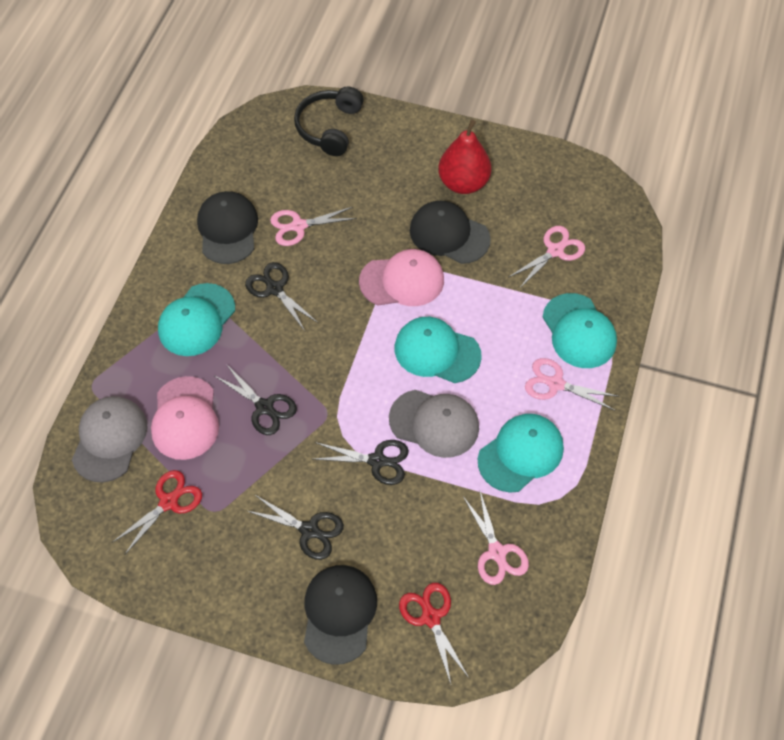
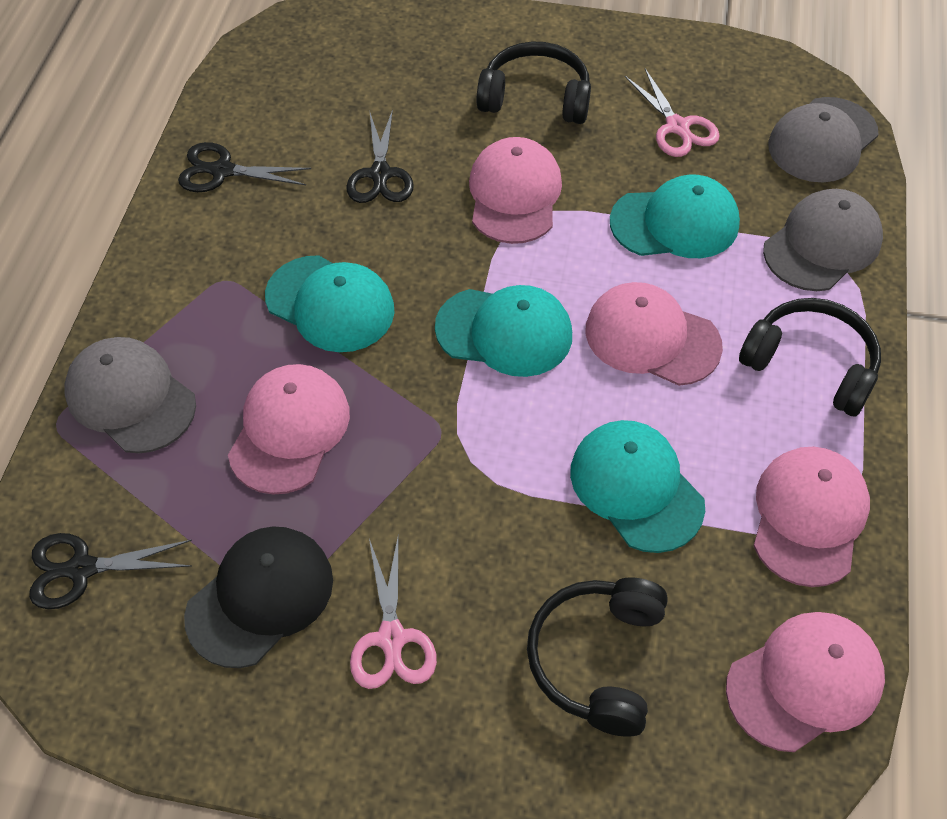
black cap: [197,191,258,264] [304,565,377,665] [410,201,491,264] = 3 -> [184,526,333,668] = 1
black headphones: [294,86,364,156] = 1 -> [477,42,591,124] [527,577,668,736] [739,298,881,417] = 3
black scissors: [215,364,297,435] [245,262,318,331] [248,495,344,560] [314,440,409,485] = 4 -> [29,533,192,609] [178,142,311,192] [346,109,414,203] = 3
grey cap: [72,396,148,482] [389,390,479,458] = 2 -> [64,337,196,454] [763,189,883,291] [768,97,879,182] = 3
pink cap: [151,376,219,460] [359,249,444,306] = 2 -> [228,364,350,495] [469,137,562,244] [585,282,723,386] [726,612,885,752] [754,447,870,587] = 5
pink scissors: [270,207,357,246] [463,491,529,585] [508,226,585,288] [525,358,619,410] = 4 -> [350,538,437,689] [625,69,720,157] = 2
red pear: [438,119,491,194] = 1 -> none = 0
red scissors: [112,470,202,554] [399,583,469,684] = 2 -> none = 0

